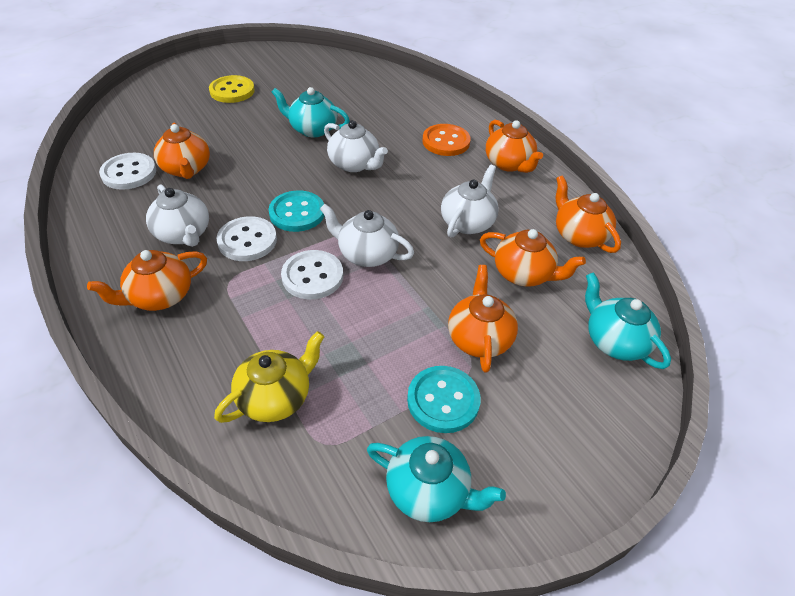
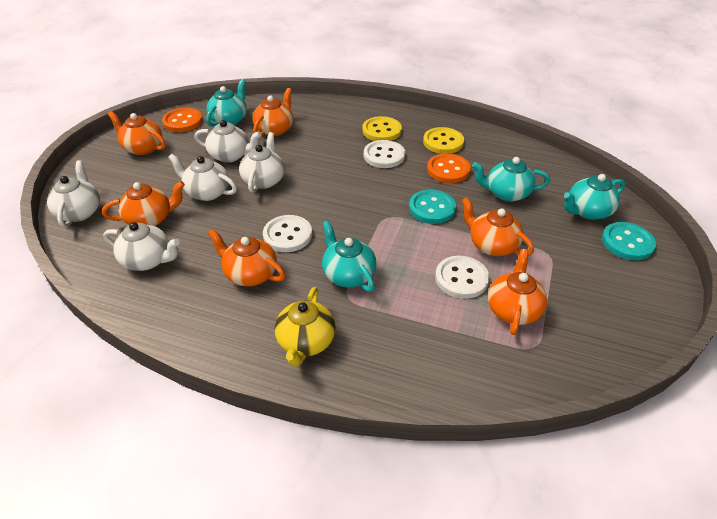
orange button: [423,124,471,156] = 1 -> [162,108,202,132] [427,153,471,183] = 2
turquoise teapot: [271,87,350,137] [367,436,506,522] [585,272,671,369] = 3 -> [206,79,247,127] [322,220,376,292] [472,157,550,202] [564,174,625,220] = 4
white teapot: [146,184,209,247] [320,204,414,267] [324,120,388,172] [441,164,499,238] = 4 -> [47,160,100,228] [103,222,180,271] [168,154,237,201] [194,120,262,163] [239,132,285,193] = 5
yellow button: [209,75,255,103] = 1 -> [362,116,402,141] [423,127,464,154] = 2

